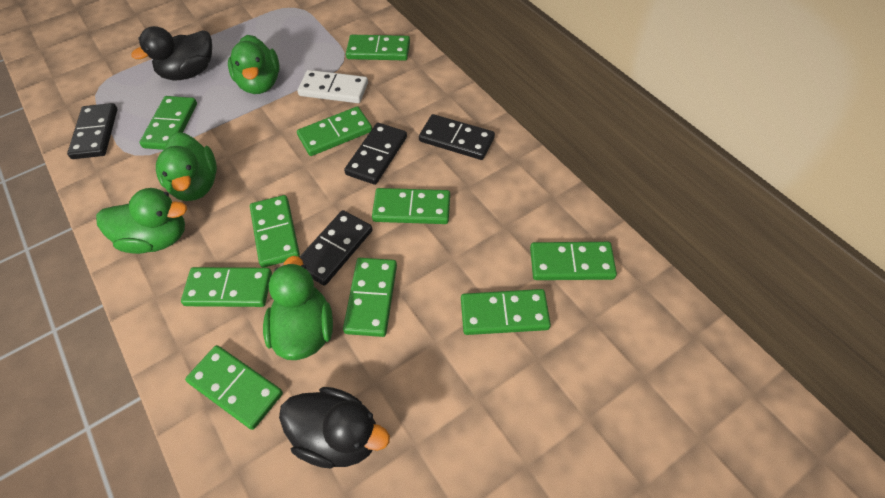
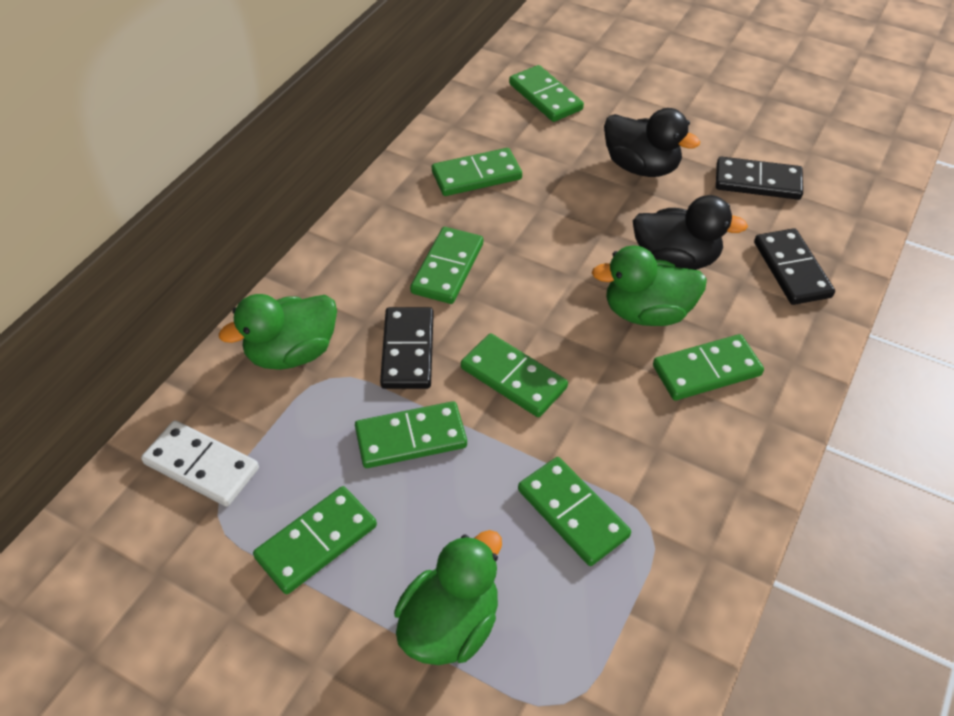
black domino: [67,103,118,159] [300,210,373,286] [344,123,407,185] [419,114,495,160] = 4 -> [380,307,434,389] [716,157,803,200] [754,228,835,305] = 3
green domino: [139,96,197,150] [181,267,272,307] [185,345,283,430] [250,195,300,268] [297,106,372,156] [343,258,397,337] [346,35,410,60] [372,188,450,224] [461,289,551,335] [530,242,617,280] = 10 -> [253,486,377,594] [355,401,467,468] [410,227,483,304] [432,148,522,196] [461,334,568,417] [509,65,584,122] [518,457,631,566] [653,334,764,400] = 8
green duck: [96,188,187,254] [156,132,217,201] [228,35,280,94] [263,256,333,360] = 4 -> [219,294,337,370] [394,530,502,665] [592,245,707,326] = 3

